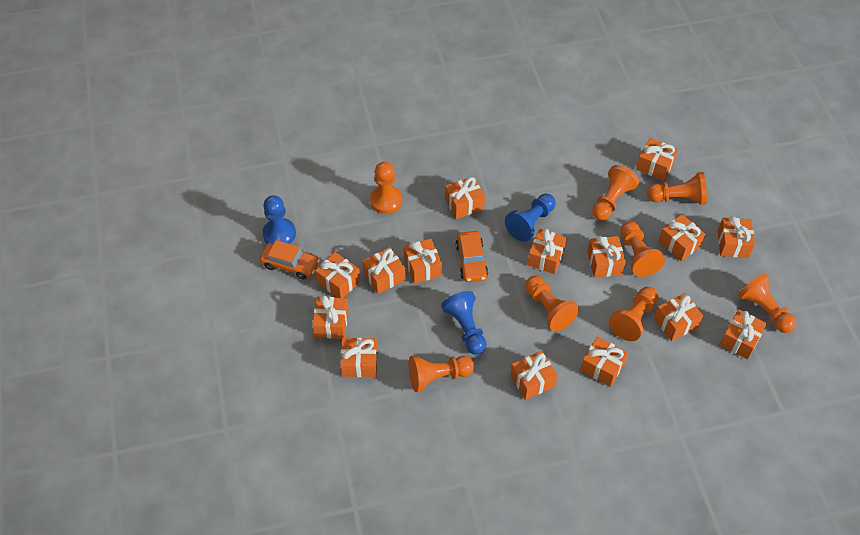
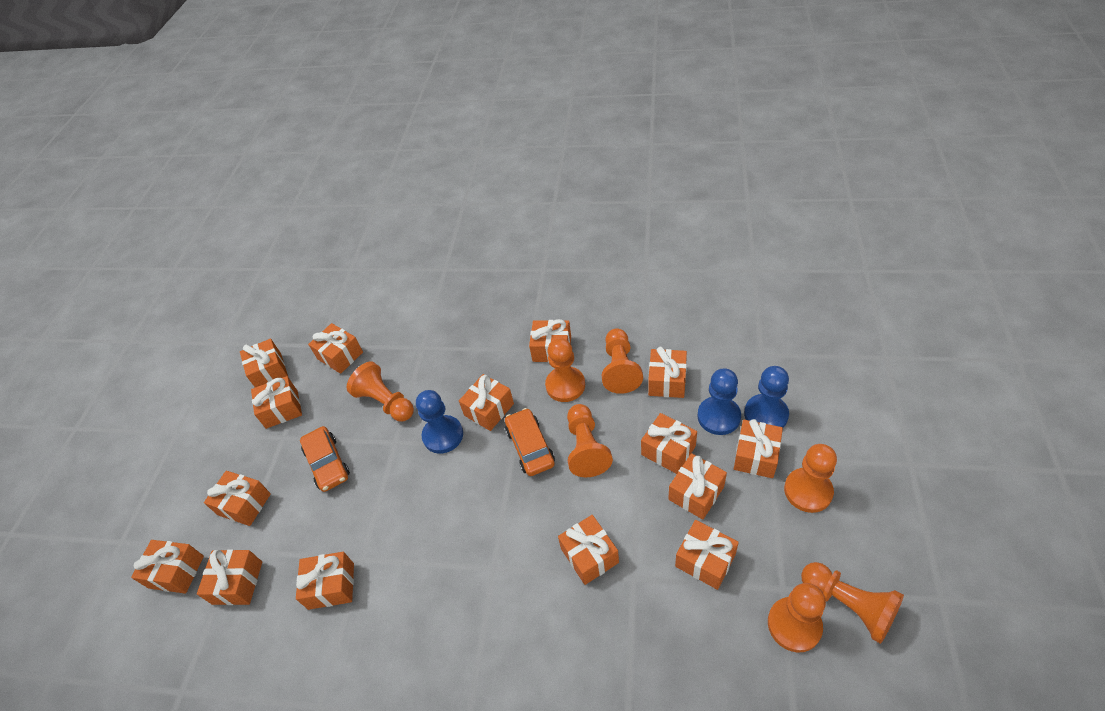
orange pawn: [370,162,402,214] [408,355,474,392] [525,276,579,331] [592,165,639,221] [609,287,659,341] [620,221,665,277] [647,172,707,205] [738,273,796,333] = 8 -> [346,362,414,421] [545,338,585,402] [567,404,613,477] [602,328,643,394] [768,583,826,653] [784,444,837,513] [801,562,904,644] = 7

